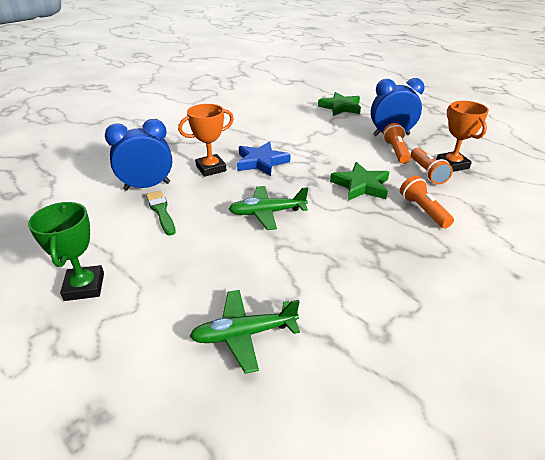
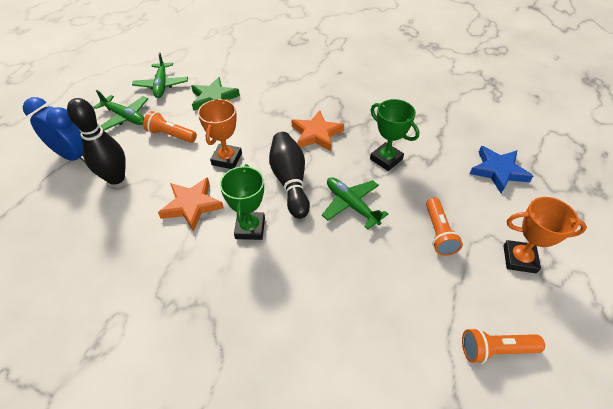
black bowling pin: none = 0 -> [67,98,126,185] [269,132,310,219] = 2
blue clock: [105,119,172,191] [371,78,425,136] = 2 -> [23,97,85,162] = 1
green brush: [146,191,176,236] = 1 -> none = 0
green plane: [189,290,300,374] [229,186,308,230] = 2 -> [93,90,148,130] [132,52,188,98] [322,177,388,230] = 3
green star: [318,92,361,116] [330,162,389,201] = 2 -> [191,77,240,111] = 1
green trophy: [28,202,104,301] = 1 -> [220,164,265,240] [370,99,419,171] = 2
orange star: none = 0 -> [158,177,224,232] [292,110,344,151] = 2

